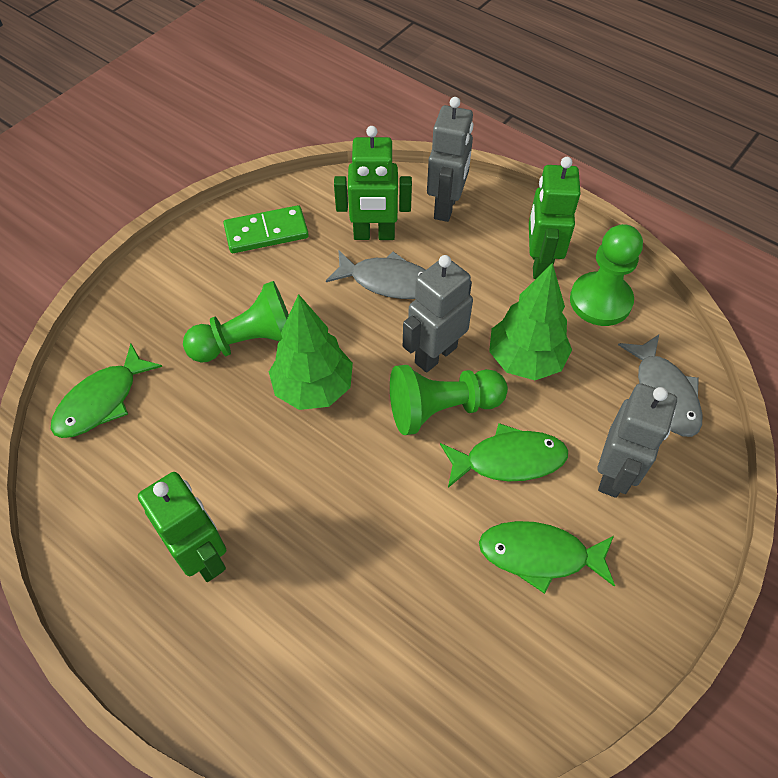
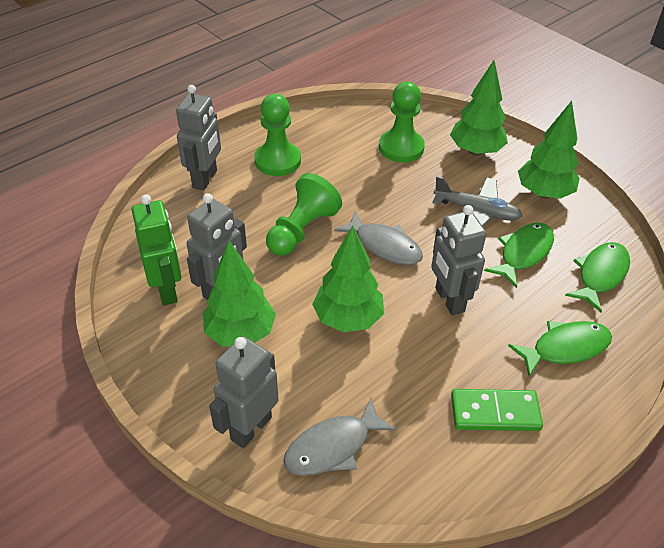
green robot: [138,472,226,582] [334,126,412,240] [529,157,581,279] = 3 -> [132,194,182,306] = 1
green tree: [269,294,353,410] [489,263,572,380] = 2 -> [203,241,276,347] [312,226,384,333] [450,60,508,156] [518,101,580,199] = 4
grey plane: none = 0 -> [432,176,523,226] = 1
grey robot: [403,255,473,373] [427,97,474,222] [598,383,677,498] = 3 -> [176,85,221,191] [186,193,247,300] [209,336,279,448] [431,205,486,315] = 4

